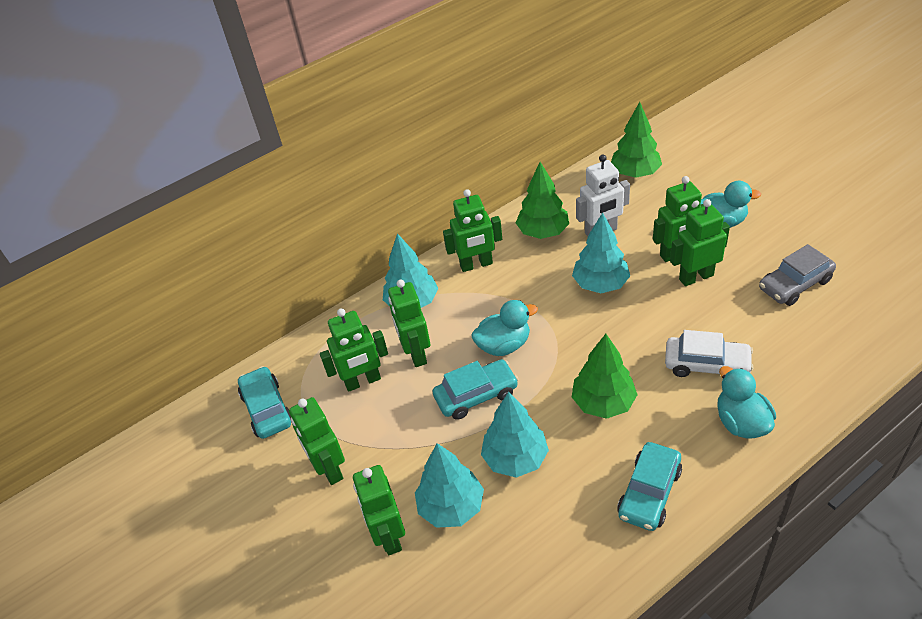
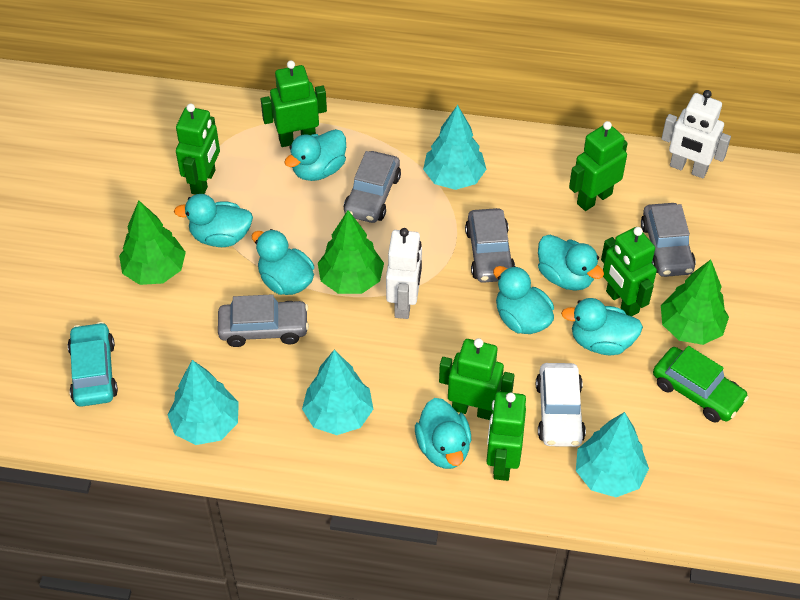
green car: none = 0 -> [653,346,749,422] = 1
green robot: [289,397,345,485] [320,308,388,392] [353,465,405,555] [388,280,430,367] [443,189,502,272] [653,176,704,262] [670,199,730,286] = 7 -> [176,104,220,195] [261,61,327,147] [439,338,515,420] [486,392,526,481] [569,121,628,211] [601,227,657,316] = 6
grey car: [759,244,836,306] = 1 -> [218,294,309,347] [344,151,401,223] [465,208,515,283] [641,203,696,277] = 4
turquoise car: [238,366,292,439] [433,359,519,420] [617,442,682,531] = 3 -> [68,322,118,407] = 1
turquoise duck: [471,300,538,356] [700,181,761,228] [717,366,776,439] = 3 -> [174,194,253,247] [252,229,314,295] [284,129,346,181] [415,398,471,469] [493,266,554,334] [538,235,604,291] [561,298,643,355] = 7
white robot: [576,154,630,236] = 1 -> [386,228,422,319] [661,90,731,178] = 2

